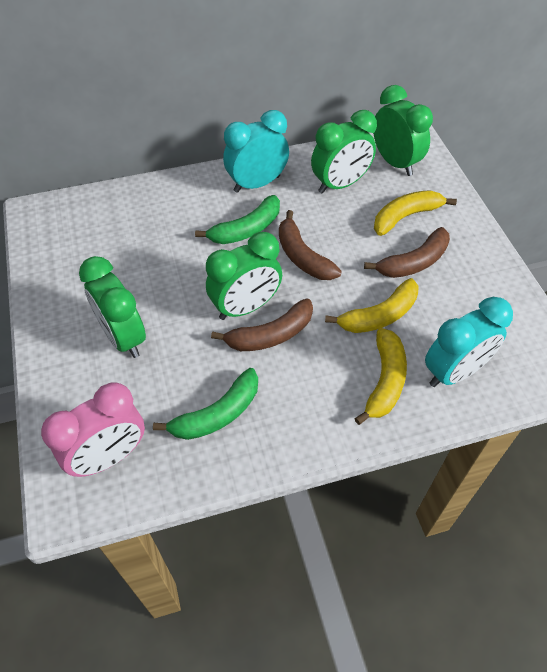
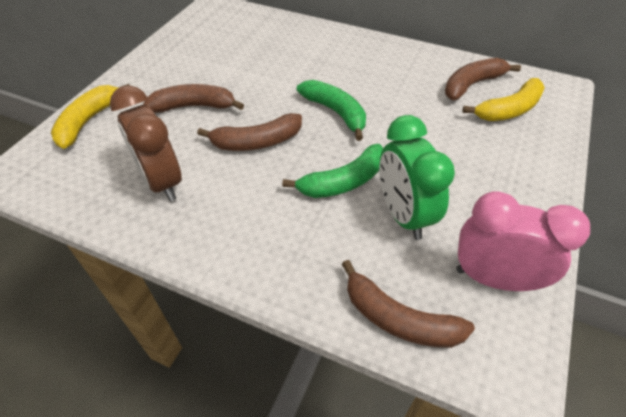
brown banana: [211,298,313,351] [279,210,342,280] [364,227,450,278] = 3 -> [143,84,244,113] [197,113,302,151] [342,260,475,348] [445,58,521,100] = 4
brown clock: none = 0 -> [110,85,182,201] = 1
green clock: [79,256,146,358] [206,232,282,320] [311,110,377,194] [373,85,433,176] = 4 -> [379,115,455,240] = 1
turquoise clock: [223,110,289,193] [425,297,513,387] = 2 -> none = 0
yellow banana: [325,278,419,333] [354,328,407,425] [374,190,457,236] = 3 -> [51,84,129,149] [462,78,545,121] = 2

